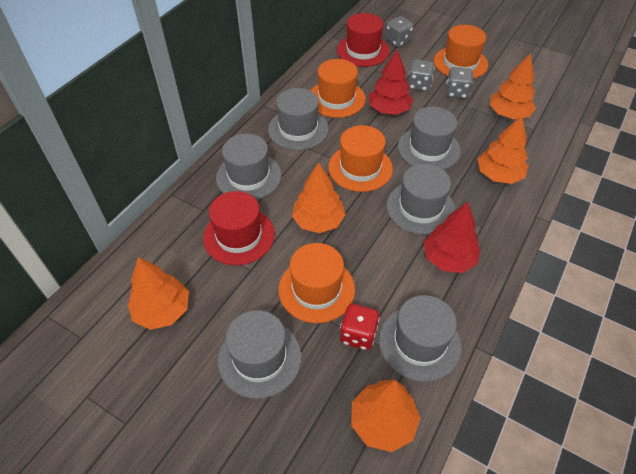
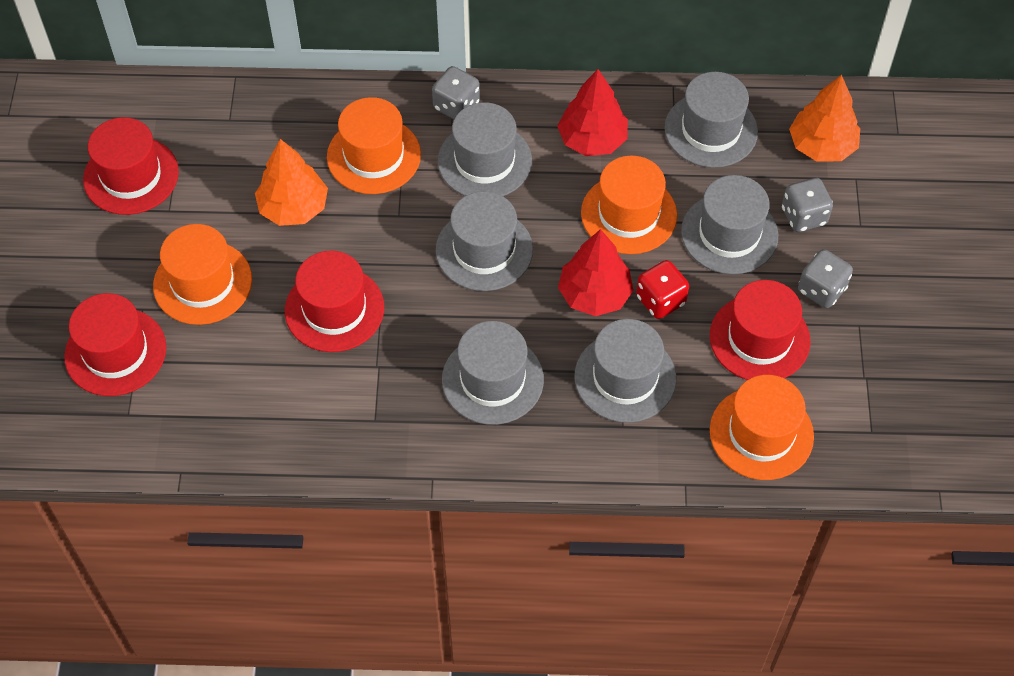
orange tree: [128,257,189,330] [292,162,346,233] [351,380,420,452] [478,115,528,184] [489,53,536,119] = 5 -> [255,139,328,226] [789,75,860,161] = 2
red hat: [203,191,275,265] [337,13,390,67] = 2 -> [64,293,166,396] [83,117,179,215] [285,250,384,352] [710,280,811,380] = 4

